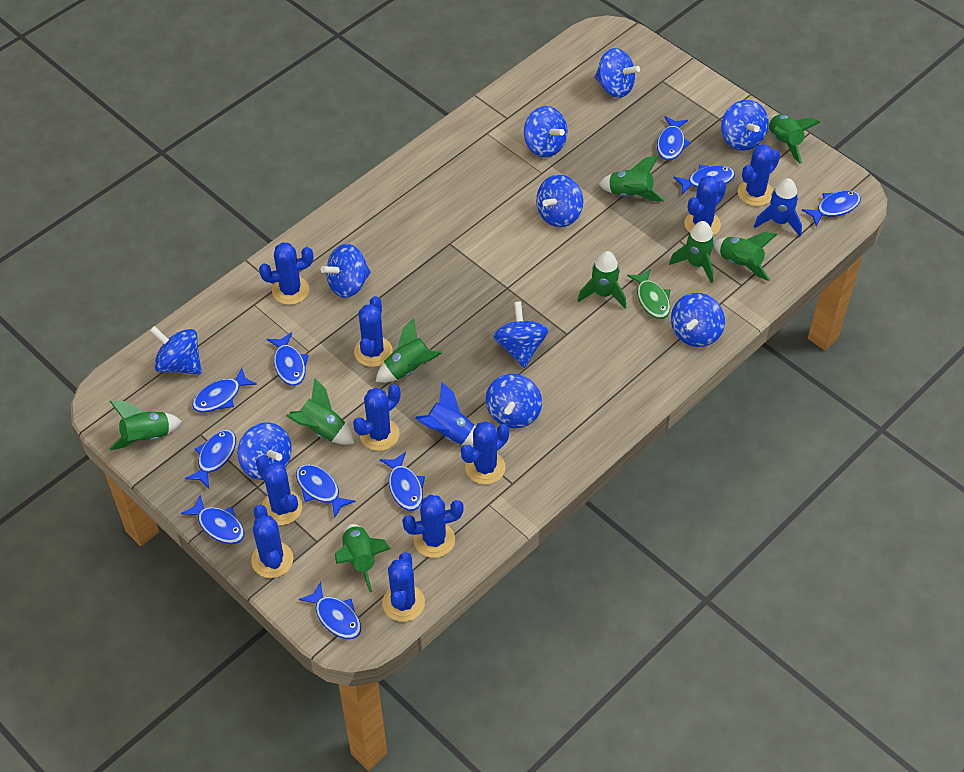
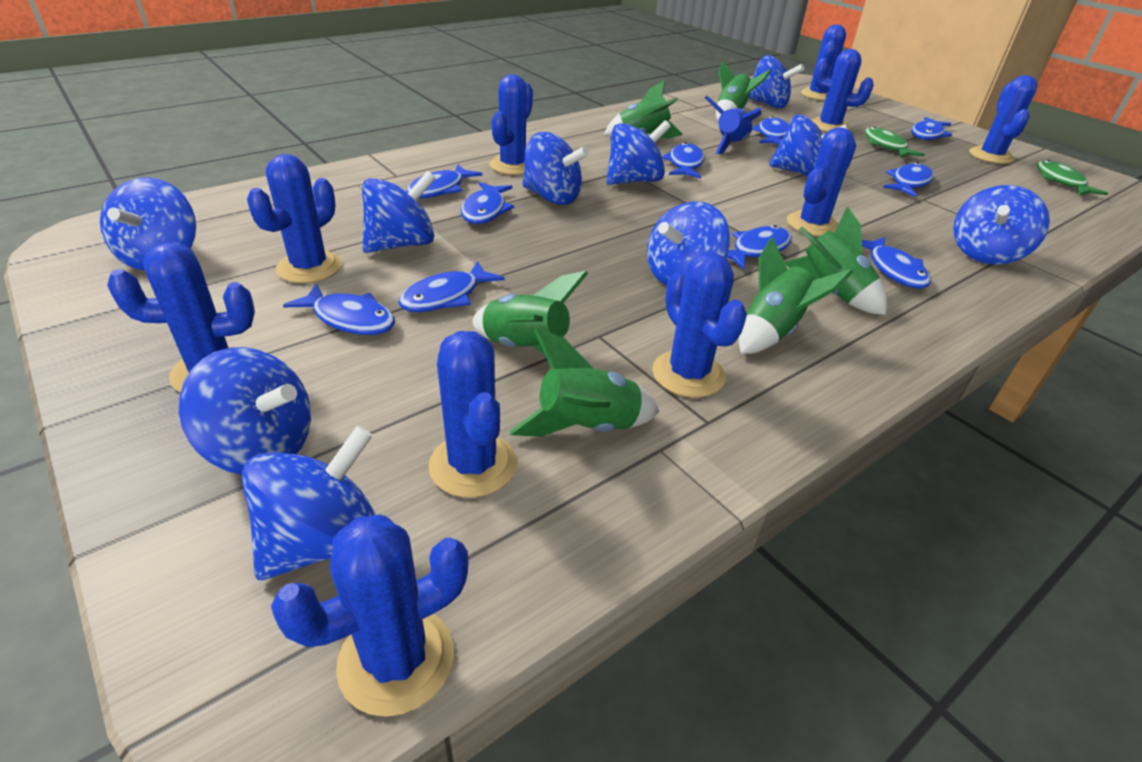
blue rocket: [416,382,476,447] [754,178,802,236] = 2 -> [705,95,762,154] = 1
green fish: [627,268,670,319] = 1 -> [865,127,925,158] [1037,160,1108,196] = 2
green rocket: [109,401,182,450] [286,378,354,445] [335,524,391,592] [376,318,442,383] [578,251,626,308] [599,155,664,201] [669,221,715,283] [714,232,777,281] [768,114,820,164] = 9 -> [472,271,588,354] [509,328,660,437] [604,80,683,139] [716,60,771,121] [738,236,853,354] [784,206,887,315] = 6

